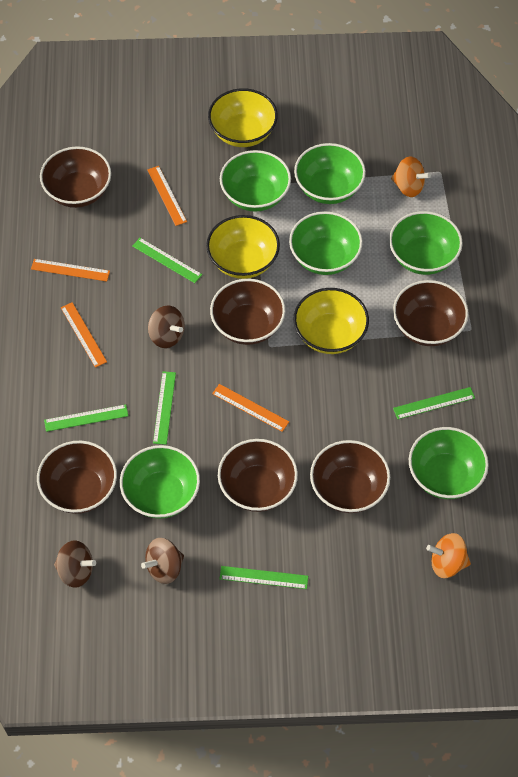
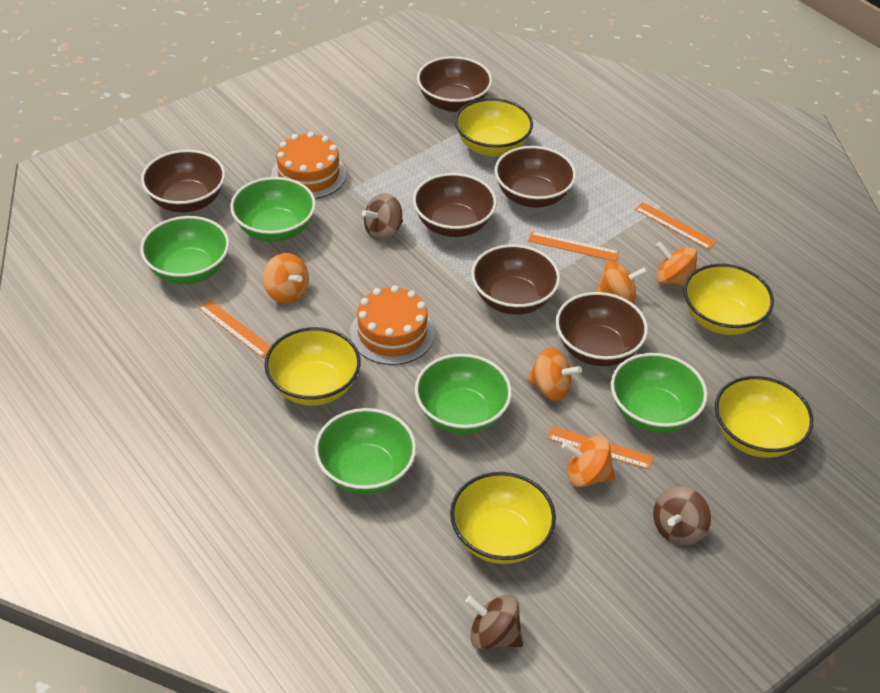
green bowl: [120,445,200,519] [220,150,291,212] [289,211,363,275] [294,143,366,204] [389,211,463,275] [409,427,489,499] = 6 -> [140,216,230,284] [230,177,316,242] [314,408,416,494] [415,354,512,434] [611,353,708,433] = 5
green ruler: [44,404,128,432] [132,238,202,283] [153,371,176,445] [219,566,308,589] [393,387,475,419] = 5 -> none = 0
orange cake: none = 0 -> [271,132,346,199] [350,285,435,365] = 2
orange spinning top: [391,156,431,197] [426,533,471,578] = 2 -> [263,253,309,304] [526,348,582,401] [562,436,615,487] [595,261,648,304] [656,242,697,287] = 5
yellow bowl: [206,215,280,279] [208,88,278,147] [293,288,369,354] = 3 -> [264,327,361,406] [450,472,556,564] [455,98,533,156] [683,264,774,335] [715,376,813,458] = 5

